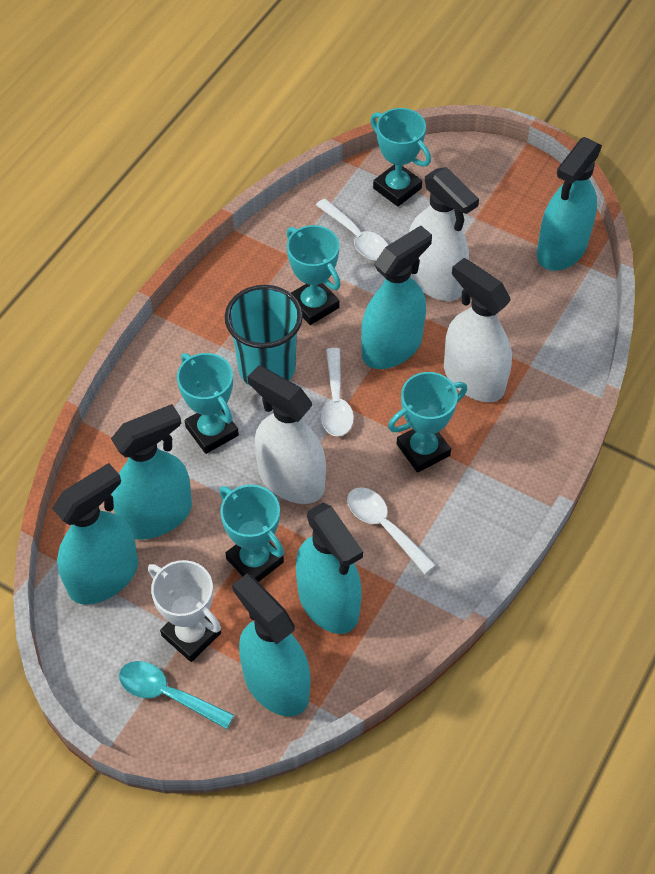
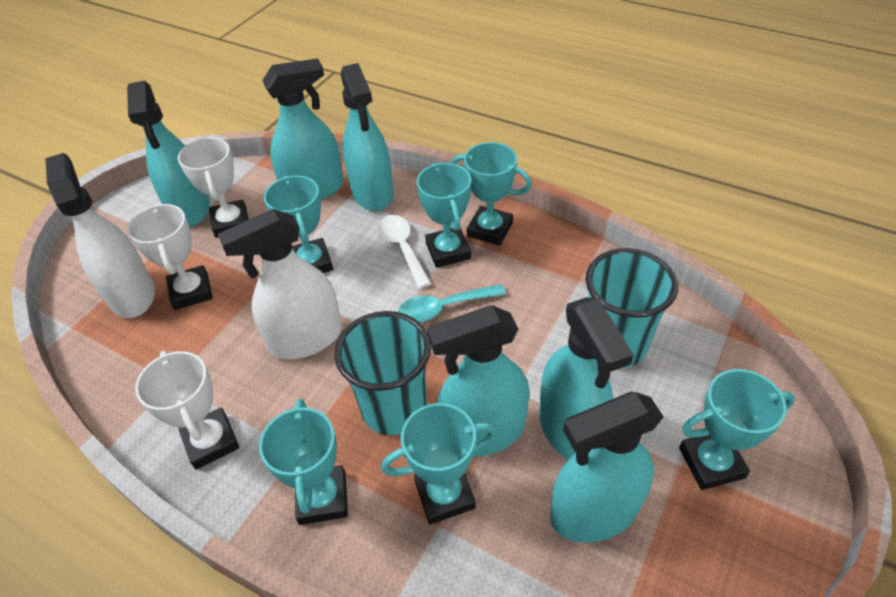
turquoise cup: [225,285,303,385] = 1 -> [335,311,431,435] [585,248,678,368] = 2
turquoise trophy: [177,353,239,454] [219,485,284,582] [287,225,341,325] [370,108,431,206] [388,372,467,473] = 5 -> [259,399,348,525] [264,176,333,273] [381,403,497,524] [417,163,471,268] [451,142,532,246] [679,369,795,490] = 6
white spoon: [316,199,388,261] [321,348,354,437] [347,487,435,574] = 3 -> [379,215,431,289] = 1
white spray bottle: [248,365,326,504] [409,167,479,301] [444,258,512,402] = 3 -> [46,153,155,318] [218,209,342,360] = 2
white trophy: [148,560,221,662] = 1 -> [127,204,213,310] [135,351,239,470] [178,138,249,238] = 3

